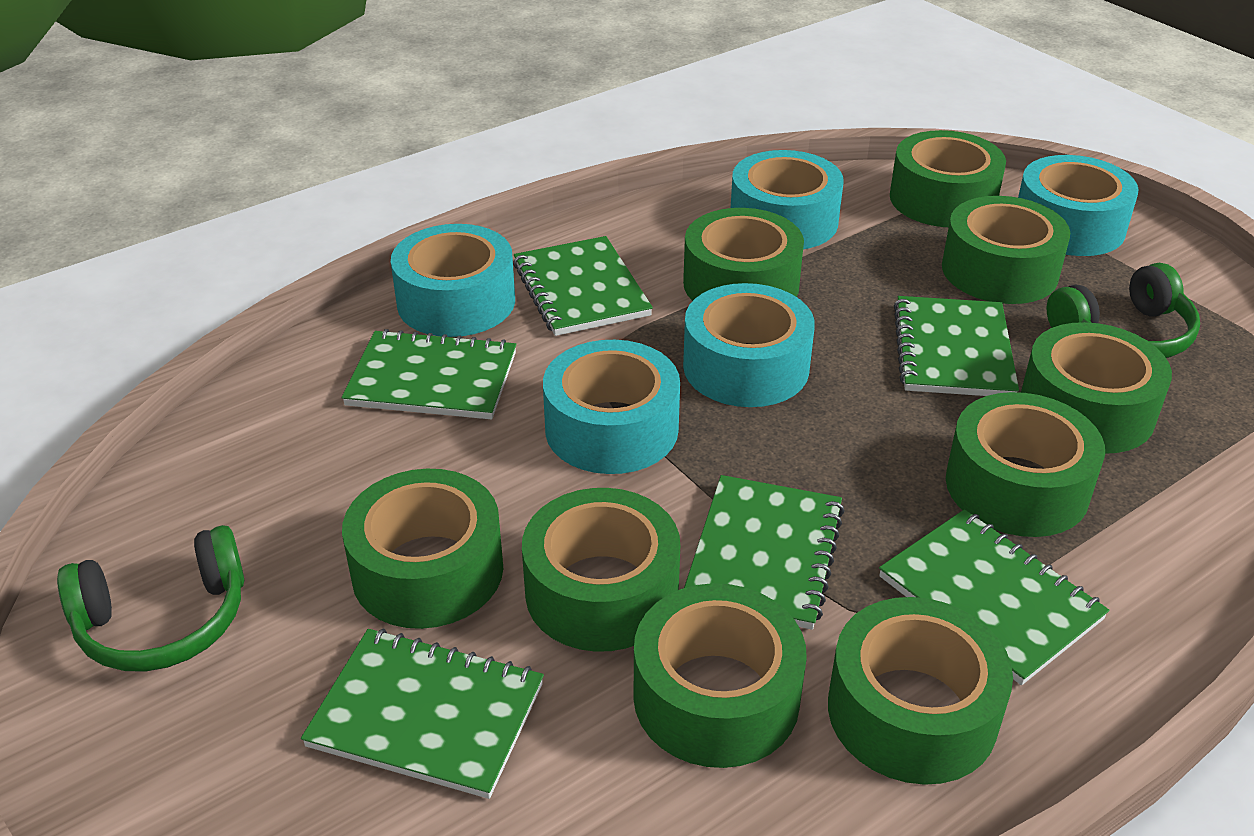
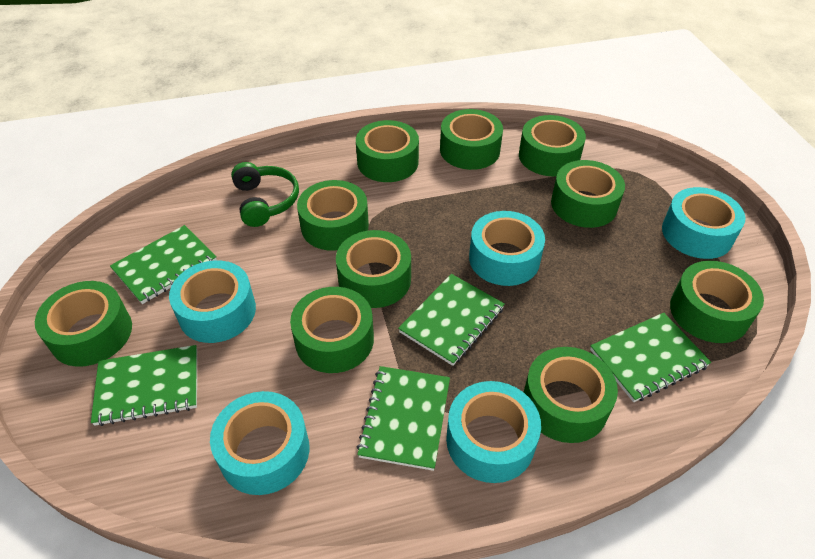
green headphones: [57,525,244,672] [1046,263,1200,358] = 2 -> [231,162,299,227] = 1
green notebook: [301,629,544,799] [342,329,516,419] [513,236,653,336] [684,475,845,630] [879,509,1109,685] [894,296,1019,396] = 6 -> [91,345,197,426] [110,225,217,304] [357,366,450,471] [398,274,505,366] [590,313,711,402] = 5
green tape: [342,469,503,629] [522,488,680,652] [634,583,807,768] [683,208,804,301] [828,597,1013,785] [890,130,1006,227] [942,196,1070,304] [946,392,1105,537] [1021,322,1172,454] = 9 -> [35,281,132,367] [290,287,374,373] [297,180,369,251] [336,230,411,308] [356,120,419,182] [440,109,503,170] [519,115,586,176] [524,347,618,443] [551,160,625,228] [670,261,764,343] = 10

